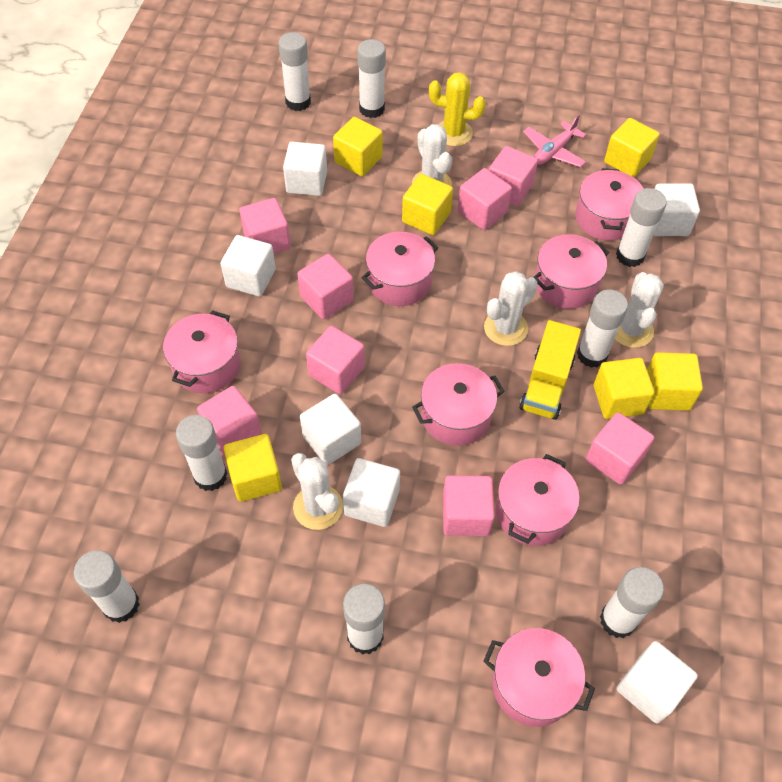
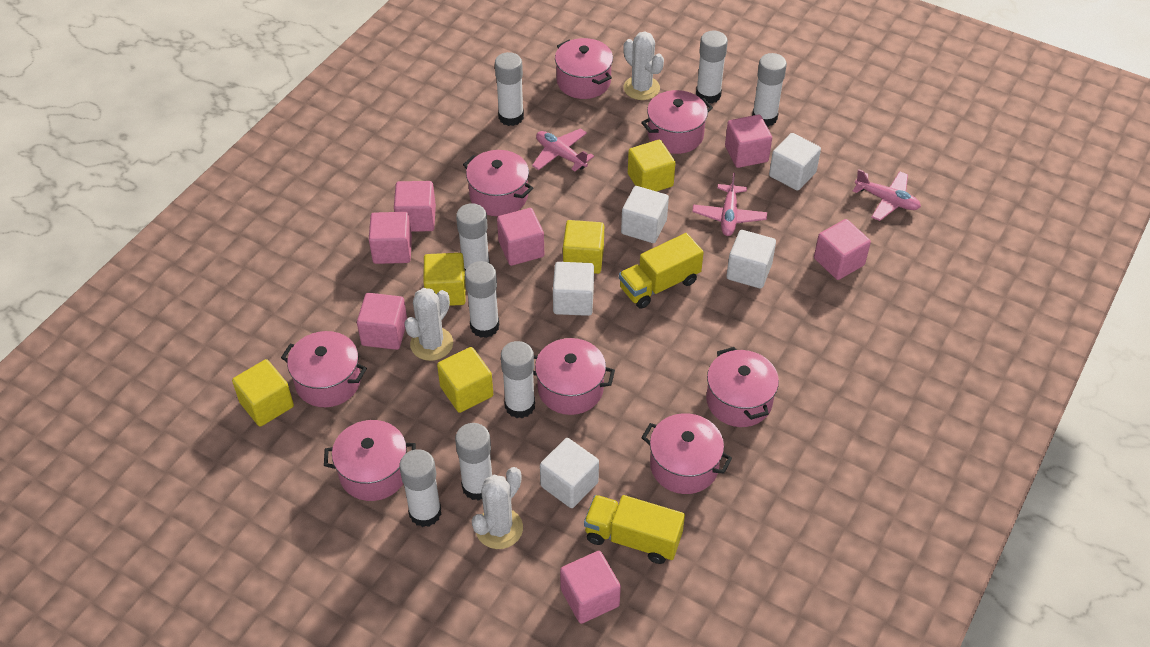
pink cube: [197,386,262,456] [239,198,291,253] [297,254,354,319] [306,326,365,394] [443,475,495,536] [458,168,512,230] [489,146,538,206] [586,412,654,485] = 8 -> [357,293,407,350] [369,212,412,264] [394,181,436,232] [497,208,544,266] [560,551,621,624] [725,115,772,168] [814,219,871,280] = 7
pink plane: [523,114,586,167] = 1 -> [532,128,594,171] [692,173,767,236] [853,169,921,221] = 3
pink pot: [163,310,240,393] [361,232,439,306] [412,363,505,446] [483,628,595,727] [496,454,580,546] [533,234,609,309] [575,168,644,241] = 7 -> [281,331,367,407] [324,420,416,501] [463,150,533,216] [533,338,615,415] [555,38,613,99] [641,90,713,154] [641,413,732,494] [706,347,779,427] = 8
white cactus: [291,453,343,530] [412,124,452,186] [484,271,538,346] [615,272,664,348] = 4 -> [404,288,453,361] [472,467,523,549] [623,32,664,100] = 3
white cube: [221,235,276,297] [283,142,327,196] [300,394,361,465] [343,458,400,527] [616,641,698,723] [653,183,700,236] = 6 -> [540,438,599,508] [553,262,594,316] [621,186,669,243] [726,230,776,289] [769,133,821,191] = 5
yellow cactus: [429,72,486,146] = 1 -> none = 0
yellow cube: [224,434,282,502] [333,117,383,176] [402,174,453,235] [594,358,654,419] [604,118,660,177] [647,352,703,411] = 6 -> [232,359,294,427] [423,253,466,306] [437,347,493,413] [563,220,604,274] [628,140,675,191] = 5
yellow truck: [519,320,581,420] = 1 -> [584,495,685,564] [619,233,704,309] = 2

